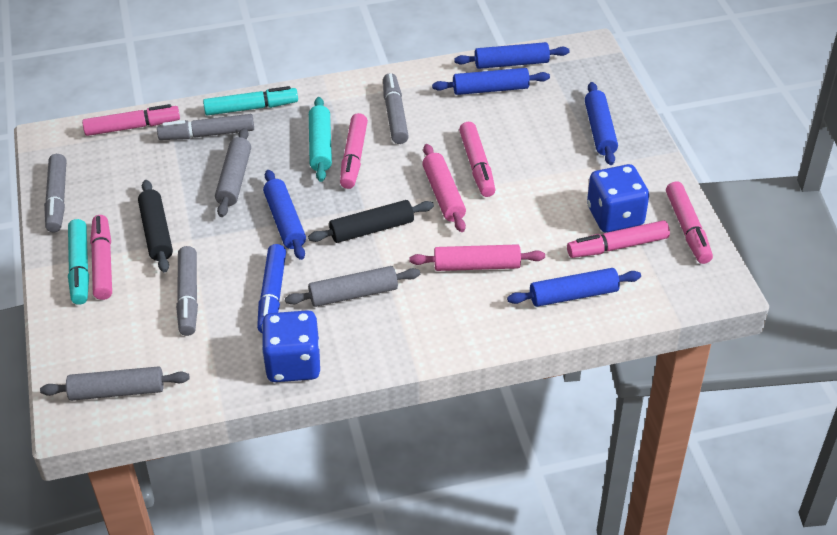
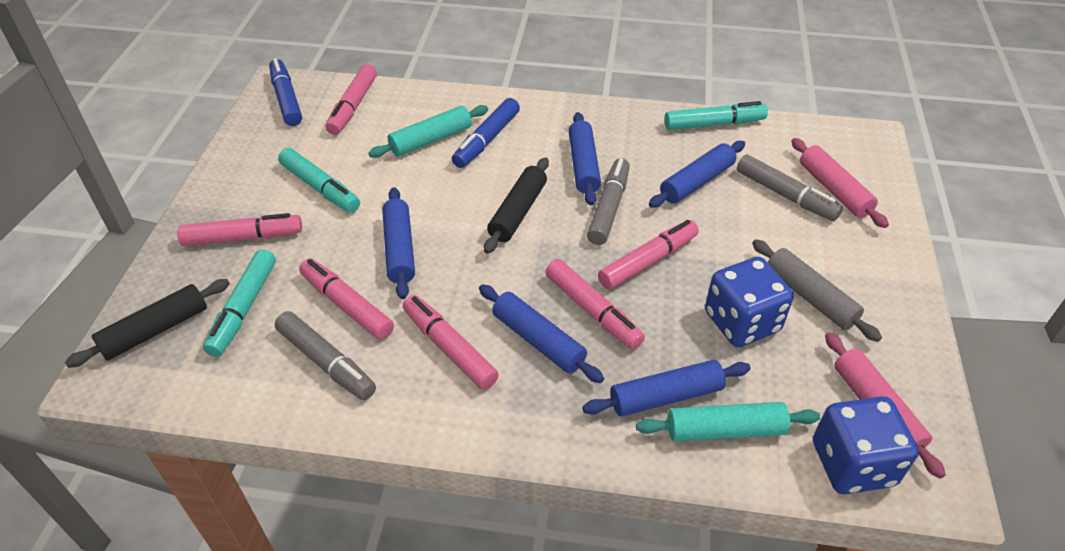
blue marker: [257,244,286,333] = 1 -> [269,58,302,126] [452,98,520,168] = 2
grey marker: [44,154,66,232] [157,114,254,140] [176,246,198,336] [383,73,409,144] = 4 -> [275,311,376,400] [587,158,630,245] [737,155,843,221] = 3
grey rolling pin: [40,366,190,401] [215,128,251,217] [285,266,420,307] = 3 -> [752,239,882,342] = 1
turquoise marker: [68,219,89,305] [203,86,298,116] = 2 -> [203,249,276,357] [278,148,360,213] [664,101,768,130] = 3
turquoise rolling pin: [309,97,332,182] = 1 -> [369,105,488,158] [636,402,820,441] = 2

